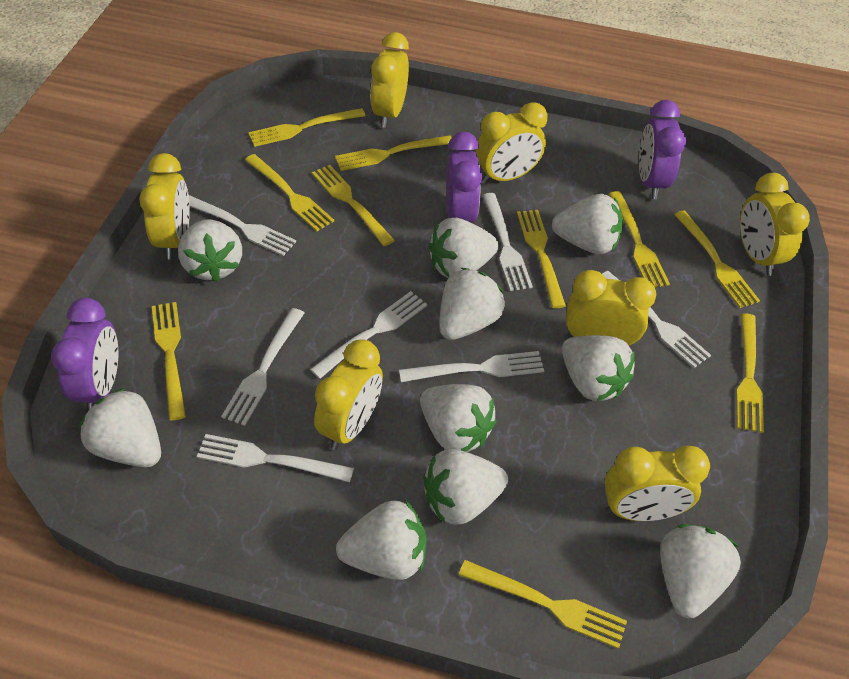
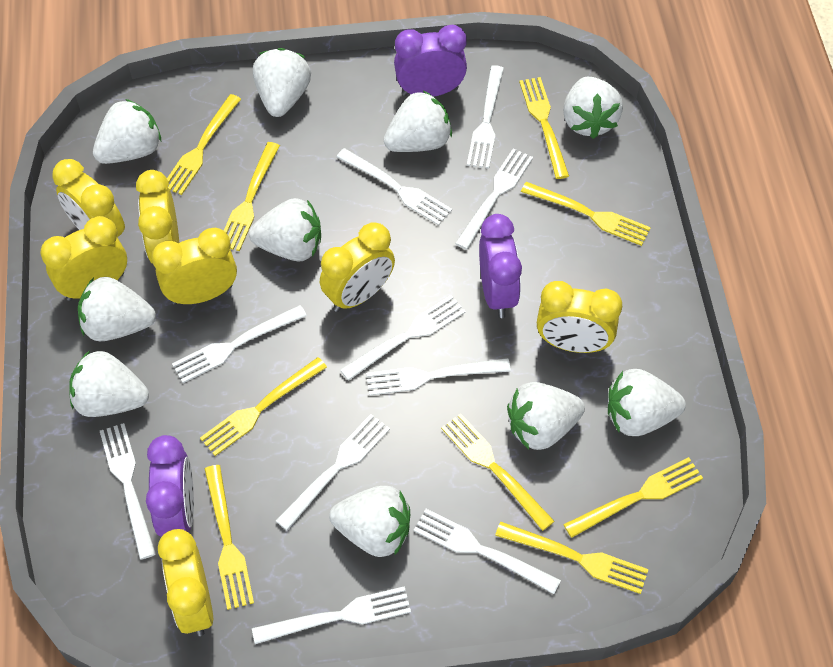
white fork: [189,195,296,256] [197,434,354,482] [221,308,304,426] [310,291,427,379] [399,351,544,382] [482,193,533,291] [602,271,711,368] = 7 -> [100,423,156,559] [172,305,307,383] [252,586,411,644] [276,414,390,531] [337,148,452,225] [340,295,466,381] [366,358,511,396] [414,509,561,594] [455,148,533,250] [467,65,504,169] = 10
yellow fork: [152,302,186,421] [245,154,334,231] [248,108,366,147] [312,165,395,246] [335,135,452,171] [459,560,627,649] [517,210,566,308] [609,191,670,287] [674,211,760,308] [736,313,764,433] = 10 -> [167,94,241,195] [200,357,327,456] [205,465,254,610] [224,142,280,251] [441,413,555,531] [495,522,649,594] [519,77,569,179] [521,182,651,246] [563,457,703,538] = 9

